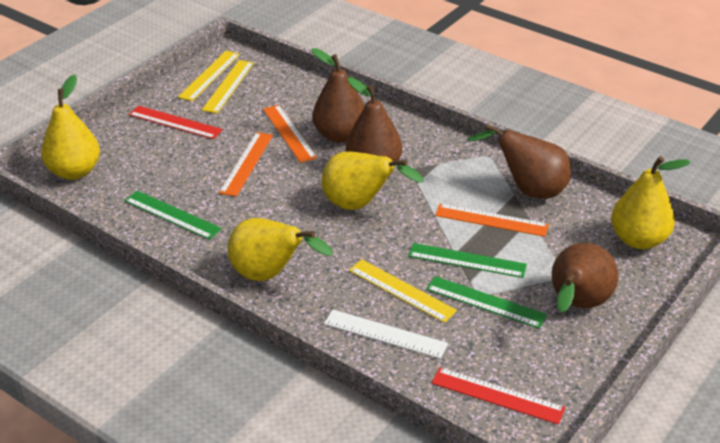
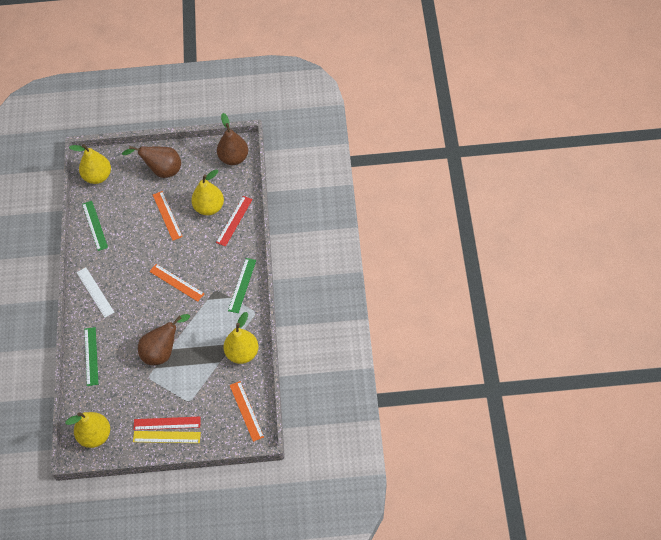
brown pear: [312,48,365,143] [346,77,402,166] [467,124,571,199] [552,243,618,313] = 4 -> [122,146,181,178] [138,314,190,365] [217,113,248,165] = 3
yellow ruler: [178,51,240,101] [202,60,254,113] [349,259,457,323] = 3 -> [133,431,201,443] = 1

